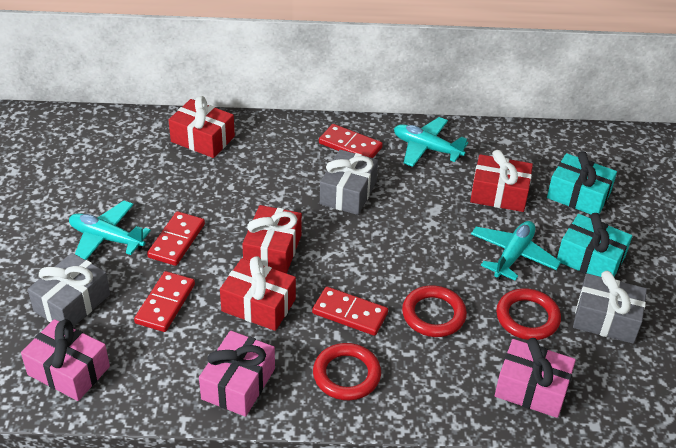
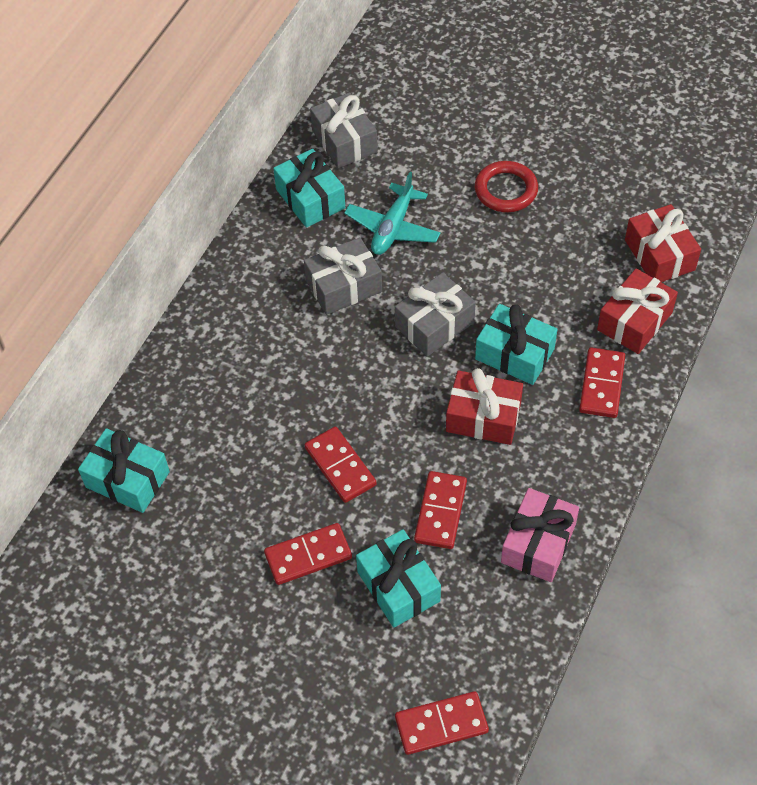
pink gift: [21,319,110,401] [199,331,275,417] [495,338,576,418] = 3 -> [501,488,579,582] = 1
red domino: [134,271,195,332] [147,211,205,266] [312,287,388,336] [319,124,383,158] = 4 -> [264,523,352,585] [305,427,377,503] [395,691,489,755] [414,471,467,549] [579,347,625,418] = 5
red gift: [168,96,235,158] [220,256,296,331] [242,205,302,273] [470,150,533,212] = 4 -> [446,368,523,445] [597,269,678,354] [625,204,701,282] = 3
red ring: [313,343,381,400] [402,285,467,337] [496,288,561,340] = 3 -> [475,161,538,212] = 1
turquoise gift: [547,151,617,214] [557,213,632,277] = 2 -> [78,428,170,513] [273,149,345,228] [356,529,441,628] [475,304,558,385] = 4
turquoise plane: [69,201,151,260] [394,117,468,167] [471,221,561,281] = 3 -> [344,172,441,255] = 1

